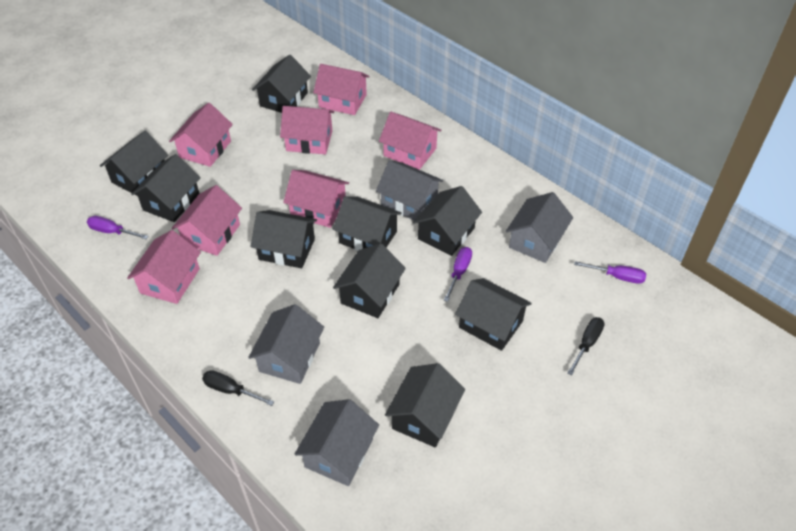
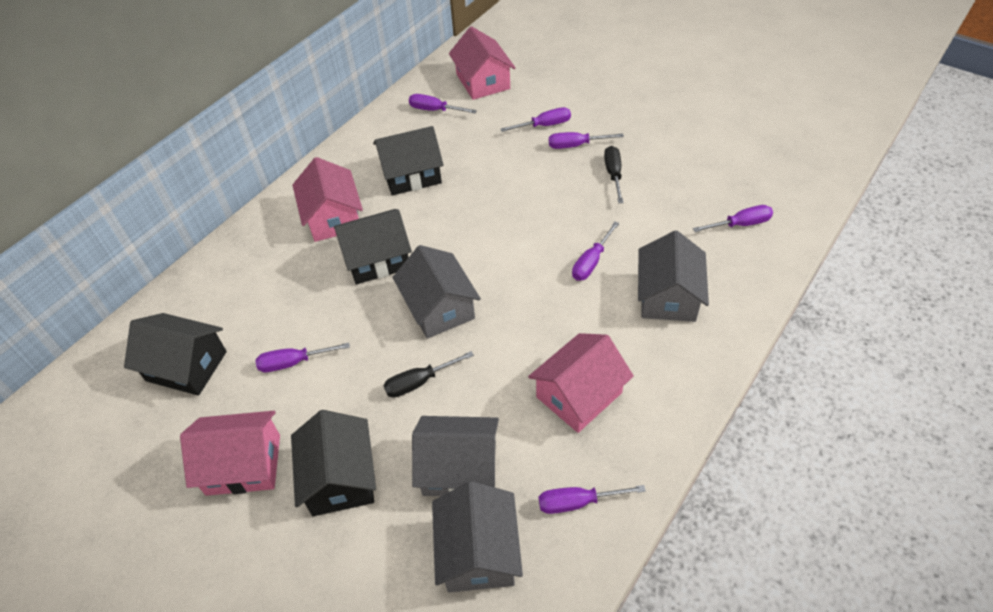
black house: [100,131,168,196] [131,154,201,222] [251,210,317,268] [252,55,311,113] [333,196,402,251] [333,243,406,318] [385,363,465,447] [413,186,482,256] [455,278,532,351] = 9 -> [124,313,227,396] [291,410,376,516] [334,209,412,285] [373,126,444,195] = 4
pink house: [127,230,201,304] [169,103,233,167] [172,185,242,256] [280,106,334,154] [283,170,349,228] [313,64,370,115] [379,112,442,170] = 7 -> [180,411,280,496] [293,157,363,242] [449,26,516,100] [528,333,634,433] = 4
purple screwdriver: [87,216,149,239] [444,247,472,302] [574,261,646,284] = 3 -> [255,343,350,372] [409,94,477,113] [500,107,571,132] [539,485,646,514] [549,132,624,149] [572,222,619,281] [693,205,773,232] = 7

